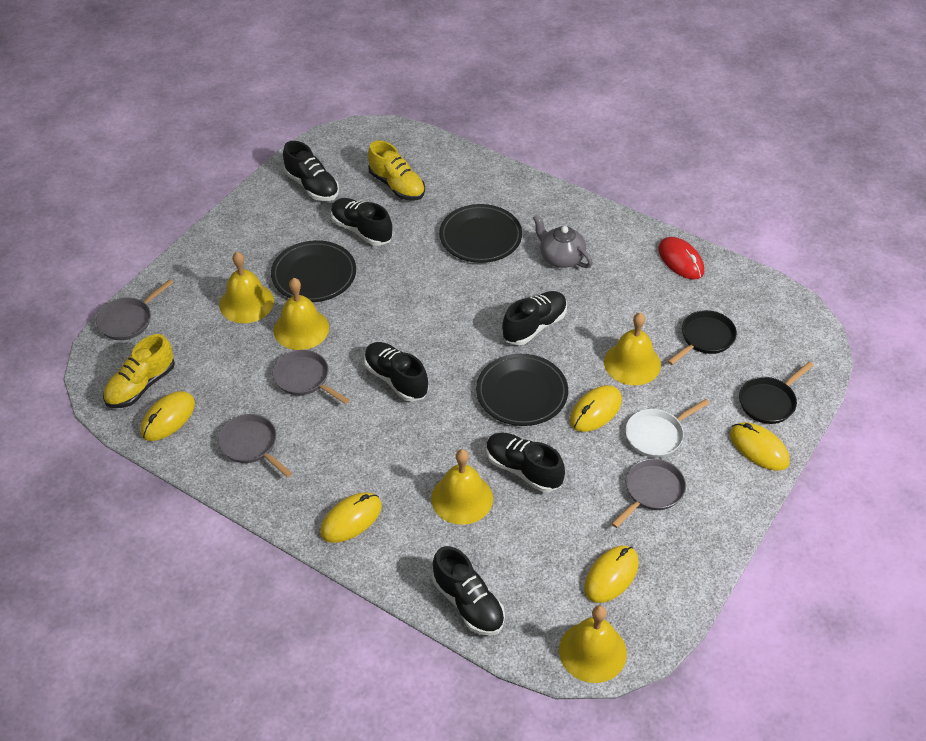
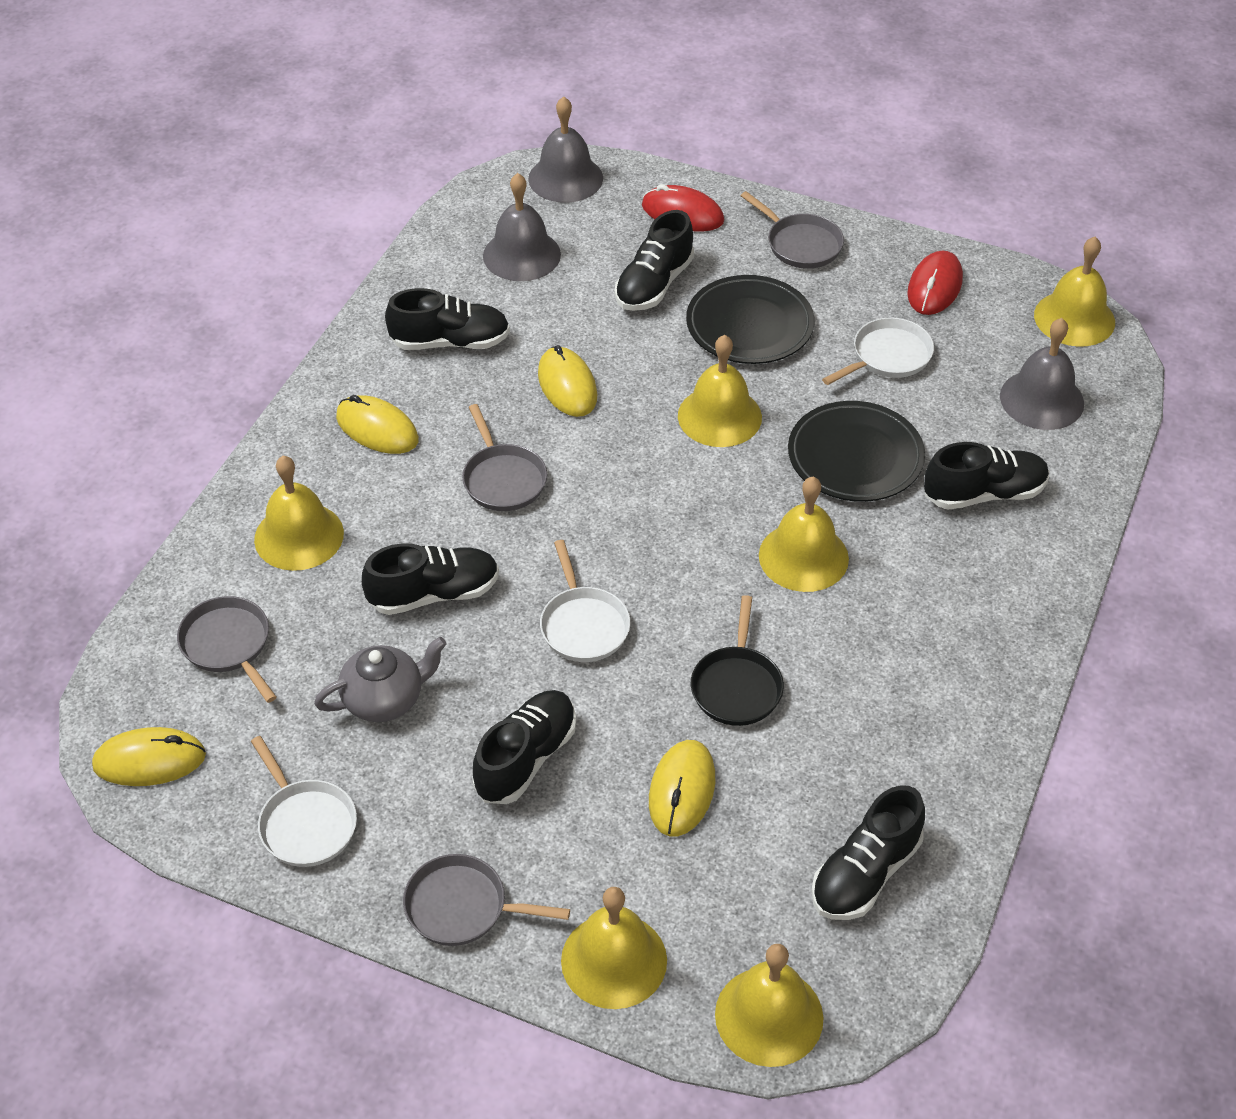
black pan: [668,310,737,365] [739,362,814,424] = 2 -> [691,595,784,726] = 1
black plate: [271,240,356,302] [439,204,522,263] [476,354,568,426] = 3 -> [686,275,814,364] [788,401,925,502] = 2
grey bell: none = 0 -> [483,173,561,281] [528,96,603,203] [1000,318,1084,430] = 3
red mouse: [658,237,704,280] = 1 -> [642,184,724,231] [907,251,963,315] = 2
white pan: [625,399,710,458] = 1 -> [251,736,357,867] [540,540,631,662] [822,317,934,385] = 3
yellow bell: [219,252,274,323] [273,278,329,350] [431,449,493,525] [559,605,627,683] [604,312,661,385] = 5 -> [254,456,344,571] [561,887,667,1009] [678,335,762,447] [715,944,823,1067] [759,477,849,592] [1034,237,1115,347] = 6
yellow mouse: [140,391,195,441] [320,492,382,543] [570,385,622,432] [584,546,638,603] [730,422,790,471] = 5 -> [92,727,206,786] [336,395,419,454] [538,345,597,417] [649,740,715,837] = 4
yellow shoe: [103,334,175,408] [368,140,425,201] = 2 -> none = 0

